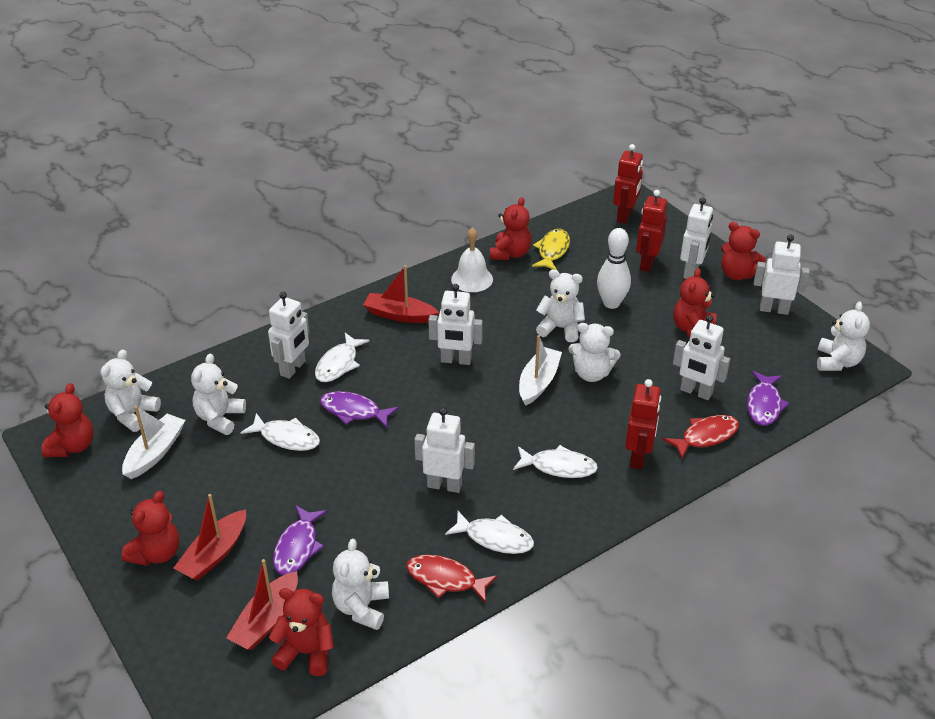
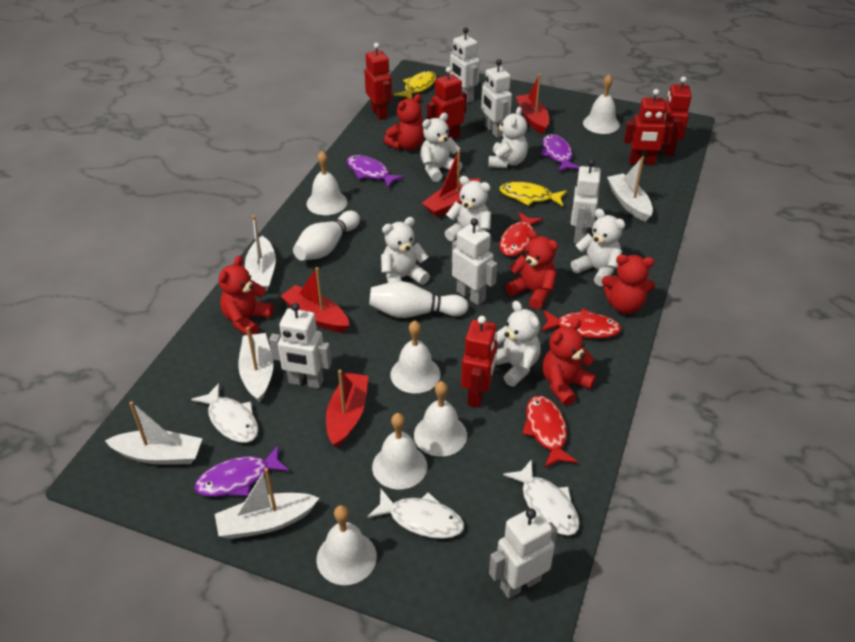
red boat: [174,494,246,581] [226,559,298,650] [363,265,440,323] = 3 -> [281,267,350,332] [326,370,368,448] [422,150,480,217] [516,74,549,134] = 4
red fish: [406,555,498,603] [663,415,739,459] = 2 -> [499,212,543,256] [522,396,578,468] [541,308,621,338] = 3
red robot: [613,144,643,224] [625,379,661,470] [636,190,667,272] = 3 -> [364,43,392,120] [427,67,467,140] [461,316,497,407] [624,89,674,165] [663,76,692,156] = 5
red teddy bear: [42,383,93,457] [121,491,179,566] [269,588,334,676] [490,197,531,260] [673,268,717,337] [721,222,766,280] = 6 -> [219,256,274,335] [384,94,424,150] [505,230,558,309] [543,319,596,406] [602,255,655,314] = 5
white bell: [451,227,493,292] = 1 -> [307,151,347,215] [317,505,377,585] [372,413,427,490] [390,320,441,393] [414,381,467,457] [583,74,620,134] = 6
white boat: [122,406,185,479] [519,335,562,406] = 2 -> [105,401,203,465] [215,468,319,539] [238,327,273,403] [245,215,276,292] [607,156,653,222] = 5
white bowling pin: [597,228,631,309] = 1 -> [293,211,360,261] [369,281,468,318] = 2
white fish: [241,413,320,451] [315,333,369,382] [445,510,534,554] [513,445,598,478] = 4 -> [191,383,259,443] [367,489,464,539] [503,459,580,536] = 3
yellow fish: [532,229,570,270] = 1 -> [394,71,436,99] [499,182,567,206] = 2

